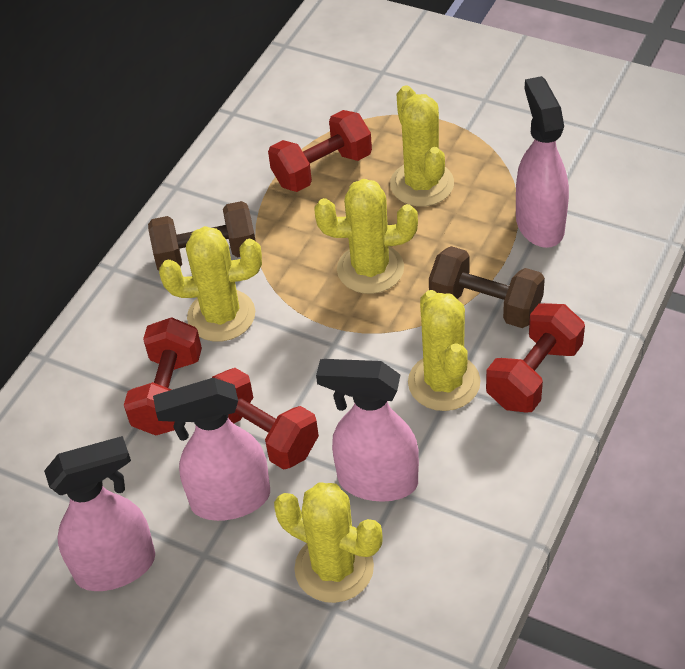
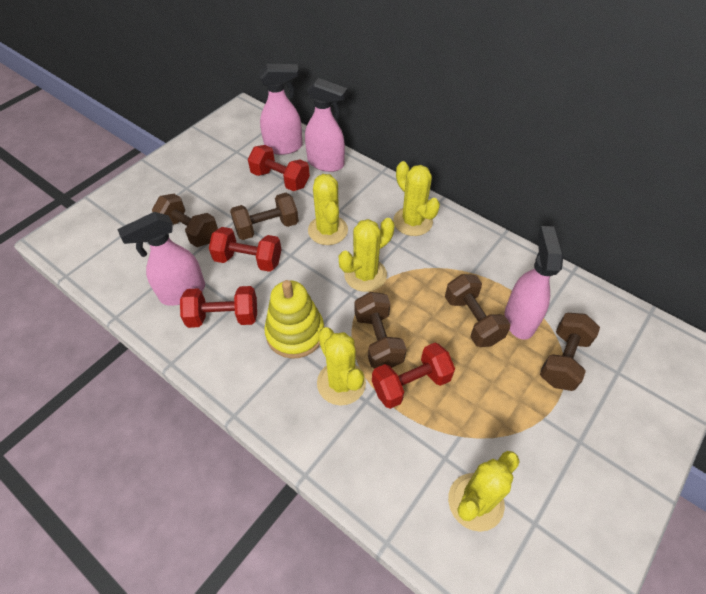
brown dumbbell: [148,201,256,270] [429,246,545,328] = 2 -> [152,194,218,247] [230,193,299,240] [355,292,407,369] [445,274,511,347] [540,313,600,391] = 5
yellow stacking toy: none = 0 -> [264,280,324,358] = 1

